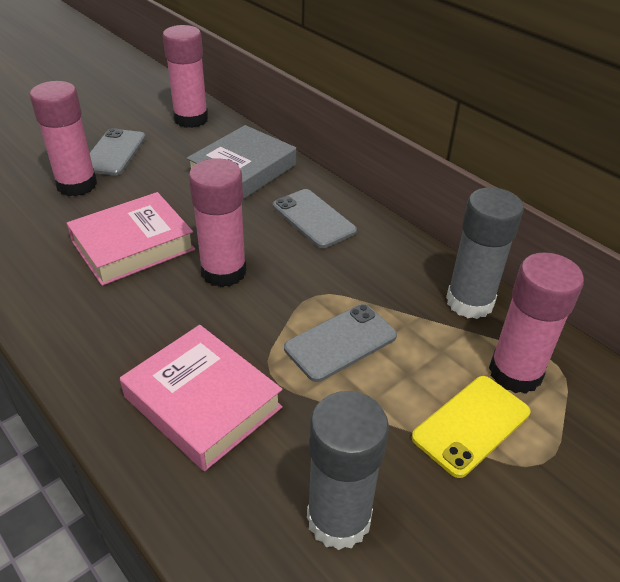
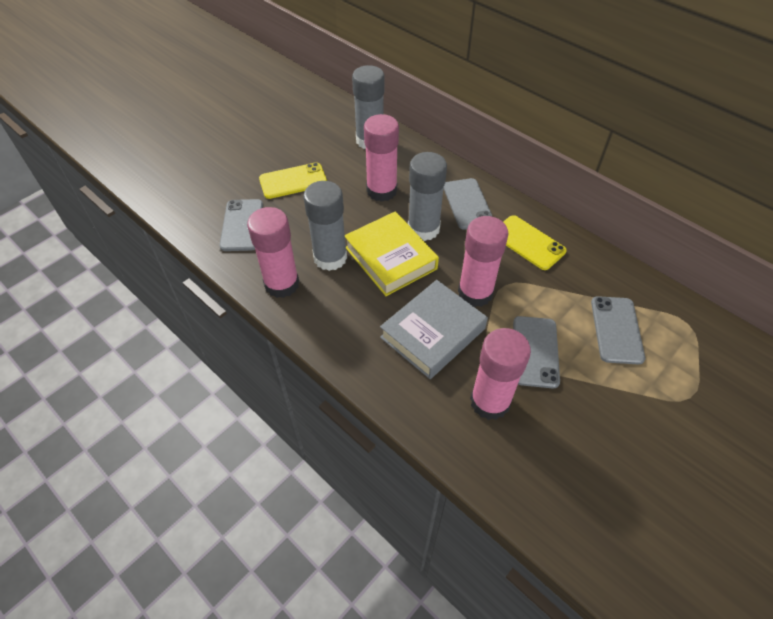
grey glue stick: [307,391,389,550] [446,187,524,319] = 2 -> [303,181,347,271] [352,65,385,149] [408,152,447,241] = 3
grey phone: [90,128,146,176] [273,189,357,248] [284,304,397,382] = 3 -> [220,199,263,251] [443,178,493,230] [513,316,560,388] [591,296,645,364] = 4
pink book: [66,192,195,286] [120,325,283,471] = 2 -> none = 0
yellow book: none = 0 -> [345,211,439,296] = 1
yellow phone: [412,376,530,478] = 1 -> [259,162,327,199] [503,215,567,270] = 2

